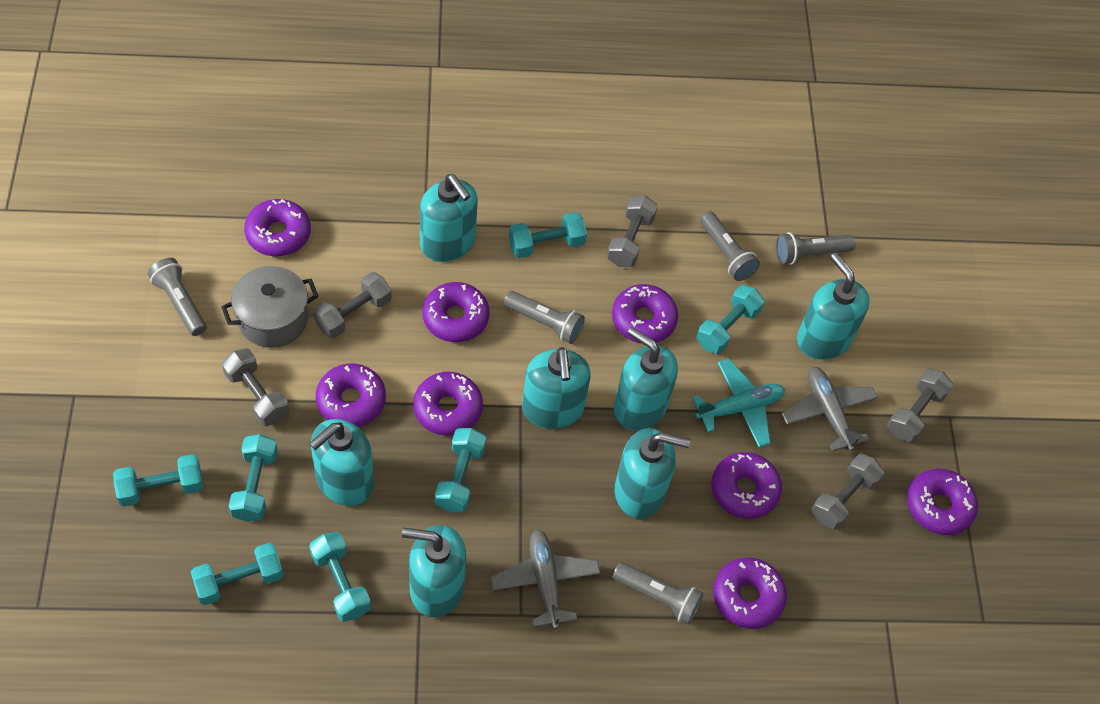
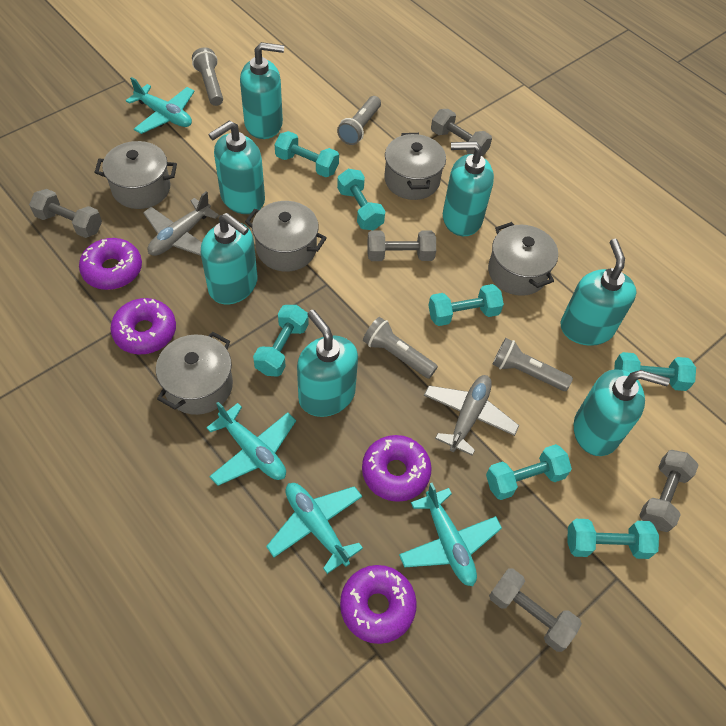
grey flashlight: [148,258,207,336] [504,291,585,344] [613,562,703,625] [700,211,760,281] [776,232,856,265] = 5 -> [192,47,223,106] [337,96,381,145] [363,317,438,379] [493,338,573,391] = 4
grey pot: [221,266,319,348] = 1 -> [94,141,177,209] [156,332,233,415] [245,201,326,272] [384,133,446,200] [488,222,558,296] = 5
purple donut: [244,199,311,256] [316,364,386,427] [413,372,483,436] [422,282,490,342] [612,284,678,343] [711,452,782,519] [713,558,787,629] [907,469,978,535] = 8 -> [79,238,142,290] [110,298,176,355] [340,565,417,644] [362,435,432,502] = 4
turquoise plane: [692,359,785,448] = 1 -> [126,77,195,134] [206,402,296,486] [266,483,363,574] [399,483,502,586] = 4

